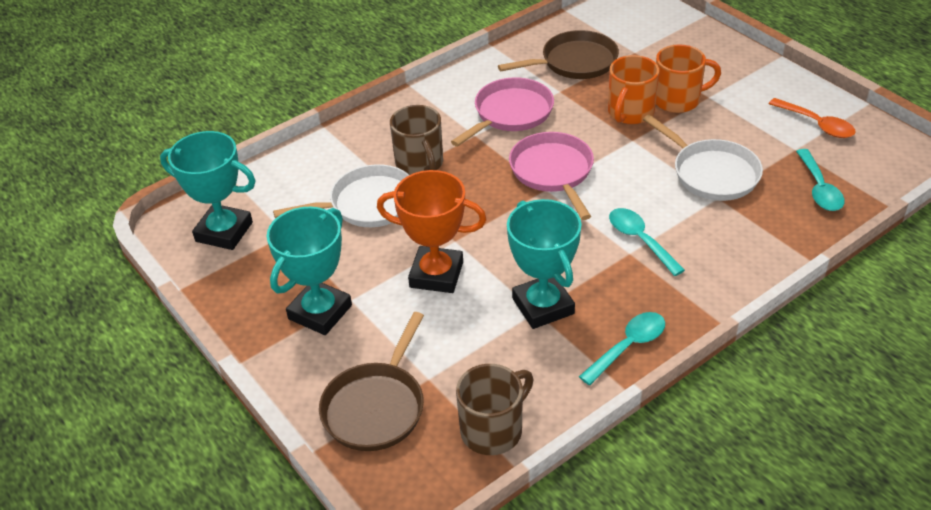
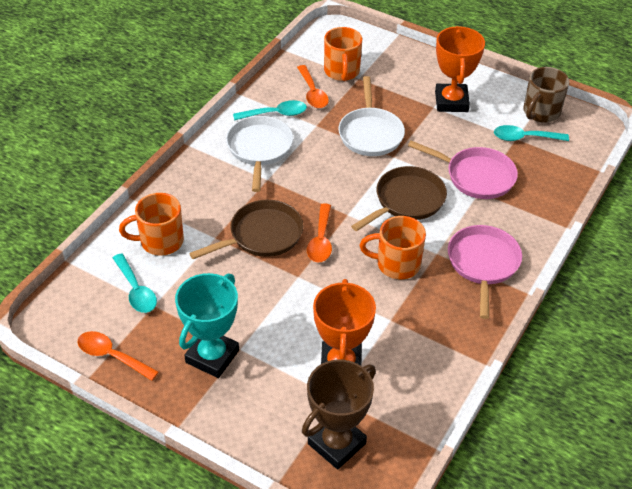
brown mug: [390,105,443,175] [456,364,534,455] = 2 -> [523,67,570,123] = 1
brown trophy: none = 0 -> [302,360,376,469] = 1
orange mug: [608,55,659,124] [656,45,721,113] = 2 -> [119,193,184,256] [324,27,362,81] [360,216,426,279] = 3
orange spoon: [769,98,856,138] = 1 -> [78,331,159,381] [297,65,329,108] [307,203,332,262] = 3
orange trophy: [377,170,487,293] = 1 -> [313,279,376,366] [435,26,485,112] = 2
turquoise trophy: [160,131,255,250] [267,207,352,335] [507,199,581,329] = 3 -> [175,273,239,378] = 1

